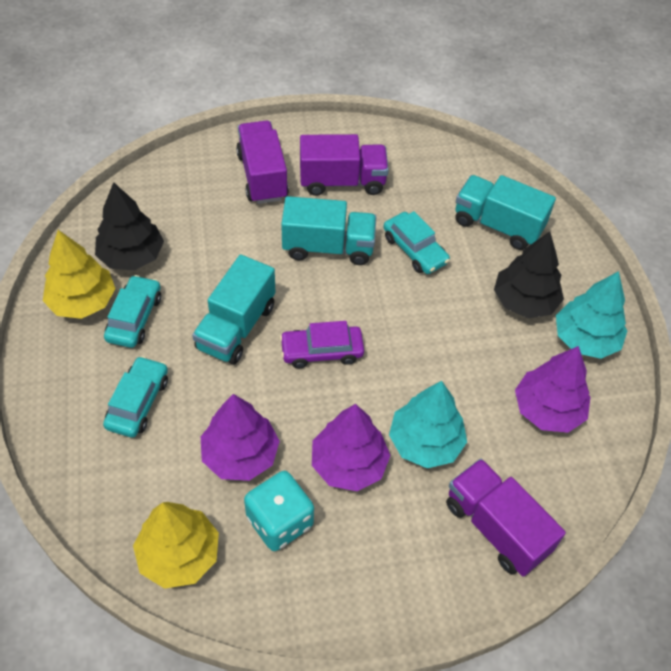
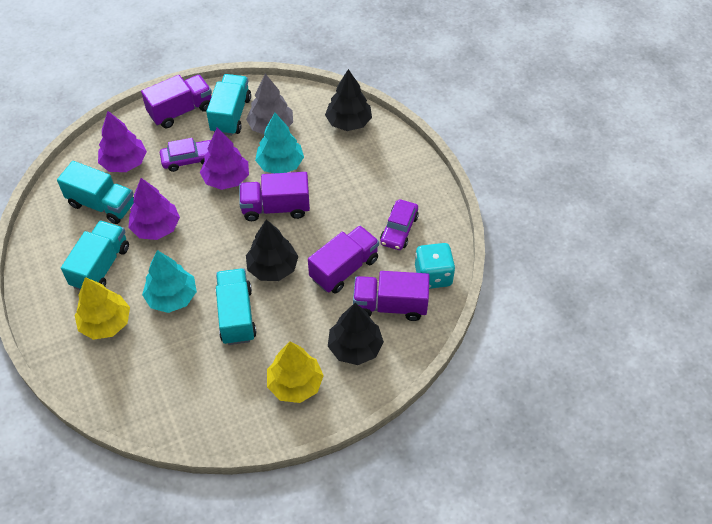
black tree: [95,182,164,270] [494,231,564,318] = 2 -> [246,219,299,281] [325,69,372,131] [328,303,384,365] = 3
grey tree: none = 0 -> [246,74,293,134] = 1
purple car: [280,321,364,368] = 1 -> [160,138,211,172] [380,199,419,250] = 2
purple truck: [236,121,289,204] [300,134,389,196] [446,459,566,577] = 3 -> [141,75,212,128] [239,172,310,221] [308,226,379,294] [353,271,429,321] = 4
turquoise car: [103,356,168,438] [104,275,161,348] [383,211,450,274] = 3 -> none = 0
turquoise truck: [192,255,275,364] [281,196,376,265] [455,175,556,250] = 3 -> [57,161,134,224] [61,221,129,290] [206,74,251,136] [215,268,257,345] = 4

